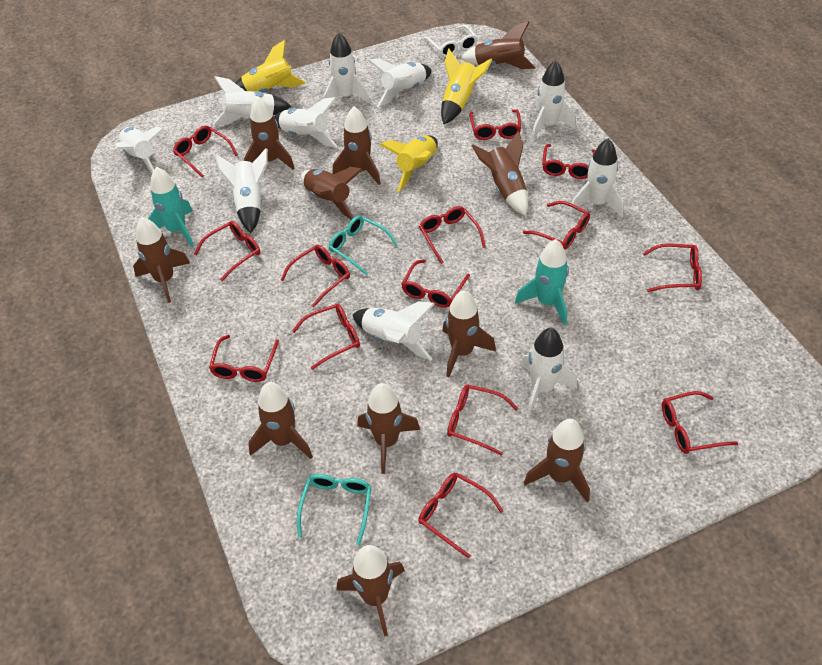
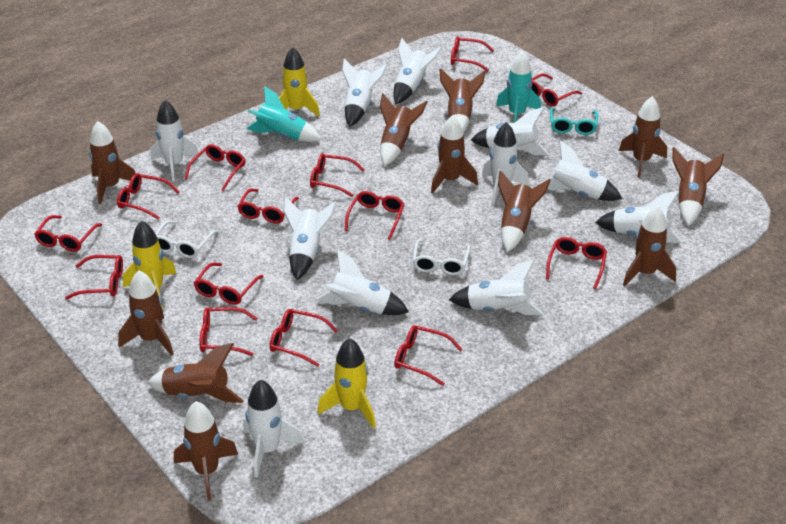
turquoise glasses: [297,474,372,546] [329,216,398,275] = 2 -> [550,108,598,135] = 1
white glasses: [423,25,478,57] = 1 -> [155,221,218,258] [412,239,470,275] = 2
white rocket: [115,126,165,173] [213,76,291,125] [215,148,268,233] [274,97,338,148] [323,33,370,103] [352,301,435,361] [368,59,432,107] [521,328,577,415] [531,60,576,140] [570,138,624,217] = 10 -> [151,100,198,182] [243,379,303,478] [283,196,337,280] [316,250,409,315] [342,58,388,127] [393,38,442,104] [449,260,543,315] [471,107,549,155] [482,122,529,204] [538,141,622,201] [595,191,683,243] = 11

